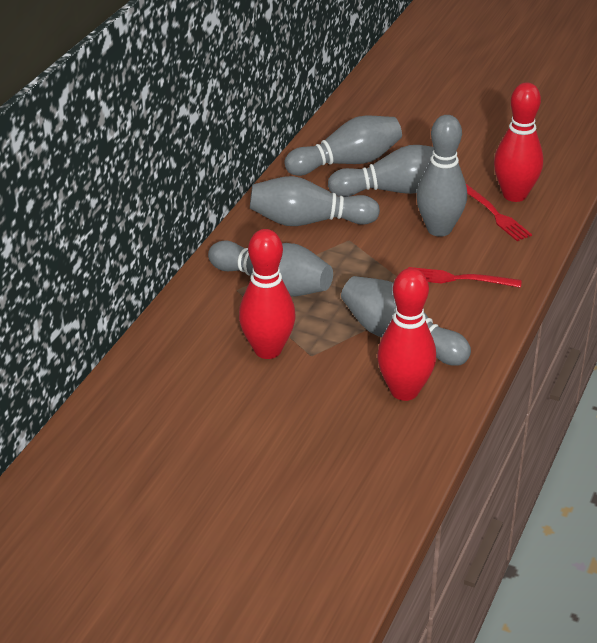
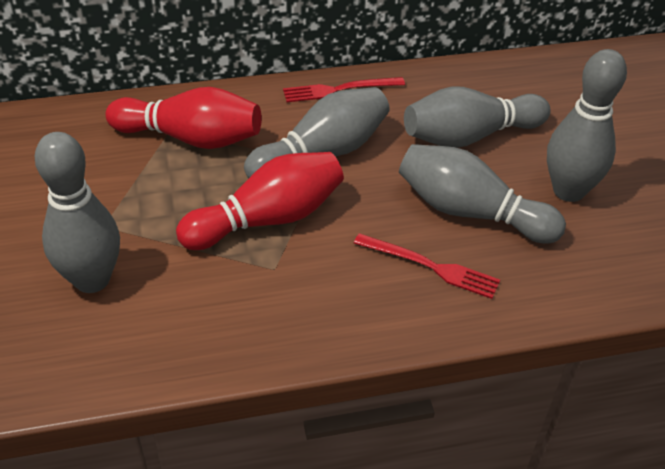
grey bowling pin: [208,240,333,297] [250,176,380,226] [284,116,402,176] [328,145,434,197] [341,276,471,366] [416,115,467,237] = 6 -> [35,132,120,293] [244,87,390,178] [399,144,566,244] [404,86,551,148] [547,49,627,202] = 5
red bowling pin: [239,229,296,359] [377,268,436,401] [494,82,543,202] = 3 -> [106,87,262,149] [176,152,344,250] = 2

